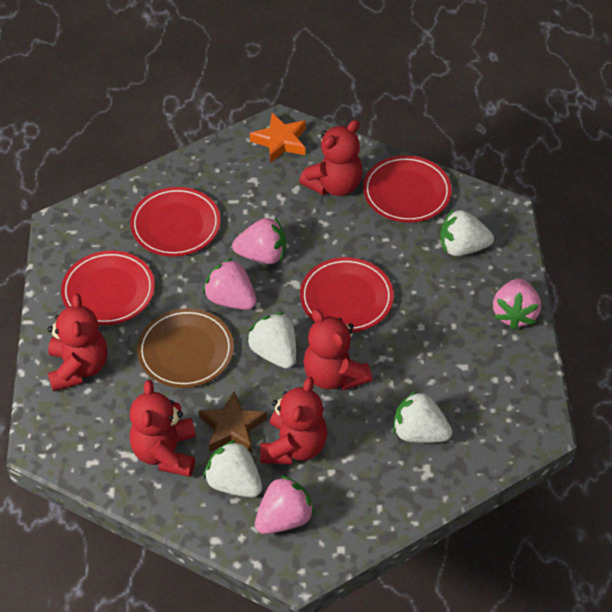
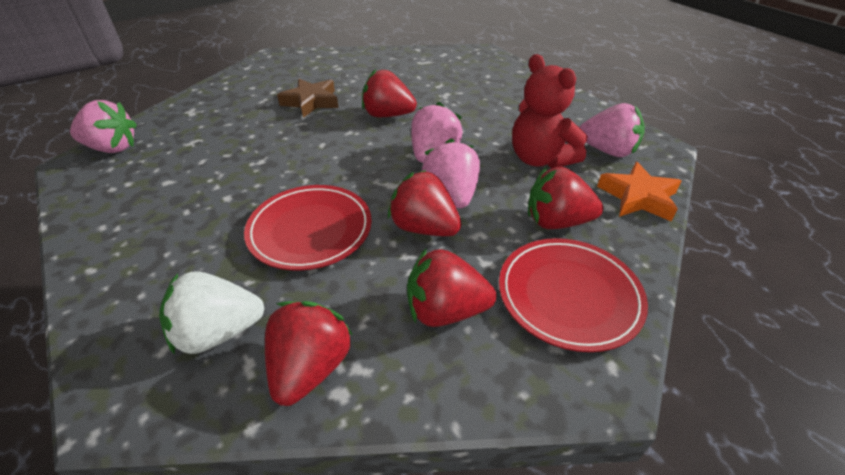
brown plate: [137,308,234,388] = 1 -> none = 0
red plate: [61,250,155,325] [130,187,221,257] [300,257,394,332] [363,155,452,223] = 4 -> [244,185,372,270] [499,238,648,352] = 2
red strawberry: none = 0 -> [265,301,353,406] [362,69,417,117] [388,170,462,236] [407,248,496,327] [528,167,603,229] = 5
red teddy bear: [48,293,108,392] [130,380,196,477] [260,377,327,465] [299,120,363,196] [303,309,372,390] = 5 -> [512,54,588,169] = 1
white strawberry: [203,440,262,497] [247,312,296,369] [393,390,452,443] [440,209,494,256] = 4 -> [159,272,264,355] = 1

